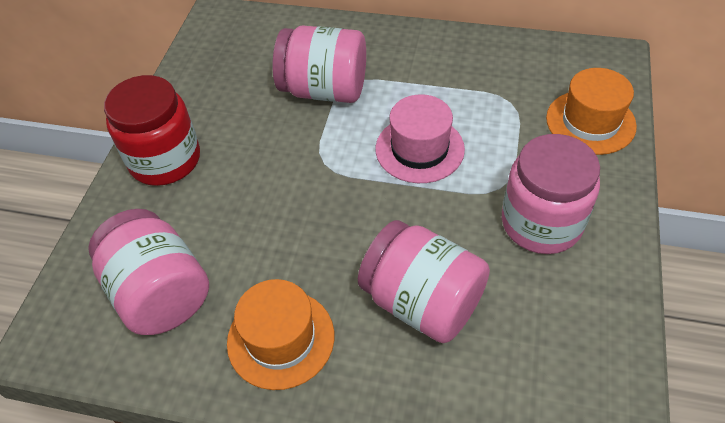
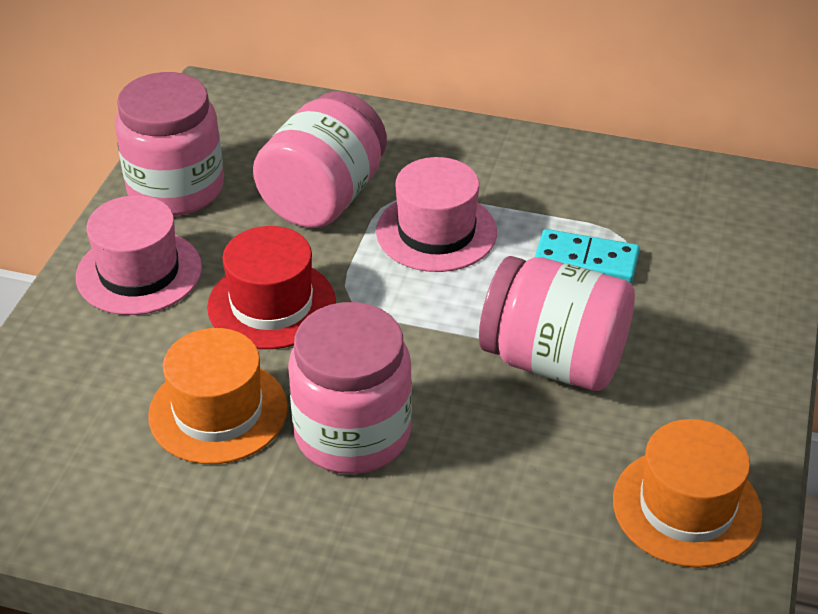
pink hat: [375,94,465,183] = 1 -> [76,195,202,315] [376,157,497,272] = 2
red hat: none = 0 -> [207,226,336,349] = 1
red jar: [104,75,200,186] = 1 -> none = 0
turquoise domino: none = 0 -> [535,229,640,283] = 1

